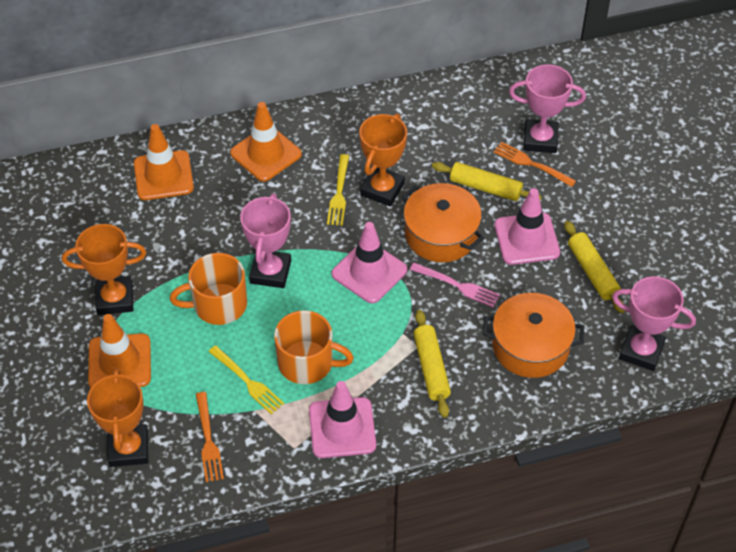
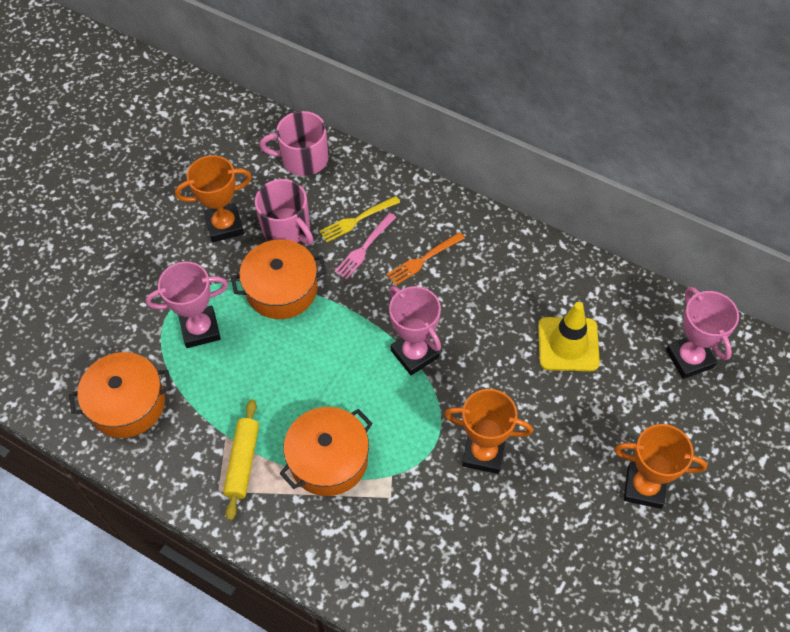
orange fork: [196,392,224,482] [494,142,576,187] = 2 -> [386,232,465,286] = 1
orange mug: [170,253,247,325] [274,310,354,384] = 2 -> none = 0
orange pot: [402,183,484,262] [483,293,584,378] = 2 -> [69,352,172,438] [231,239,327,319] [279,407,373,496] = 3
orange traffic cone: [88,314,151,388] [134,124,194,200] [230,102,302,182] = 3 -> none = 0
pink mug: none = 0 -> [255,179,313,245] [260,111,329,176] = 2
pink traffic cone: [309,381,376,458] [331,222,407,303] [494,188,560,265] = 3 -> none = 0
yellow fork: [208,345,284,414] [327,154,349,226] = 2 -> [319,196,400,242] = 1
yellow rolling pin: [413,310,451,418] [432,162,542,201] [564,221,625,313] = 3 -> [223,399,259,520] = 1
yellow traffic cone: none = 0 -> [538,302,600,371] = 1

